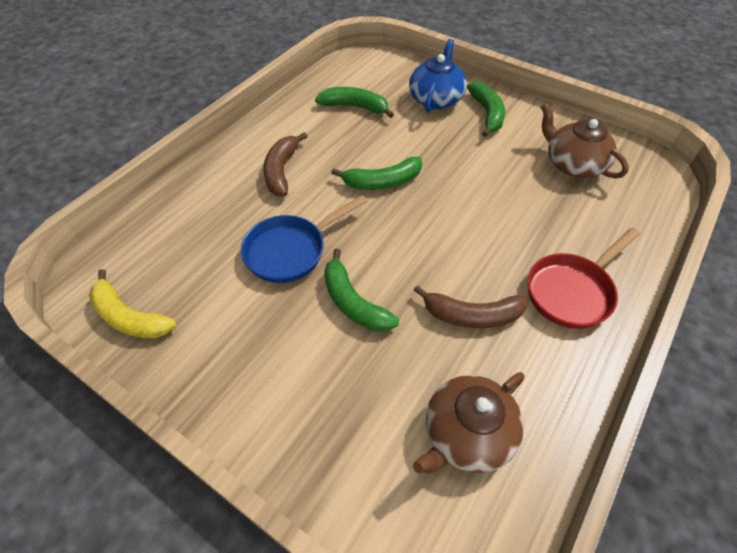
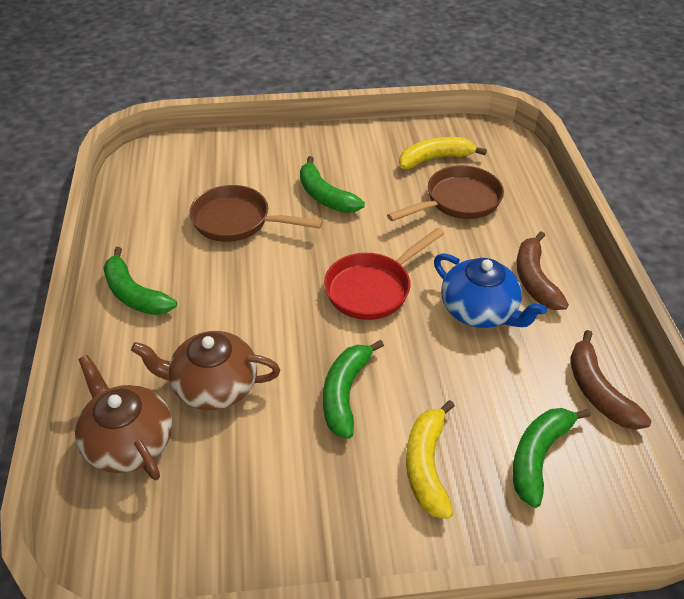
blue pan: [241,195,367,283] = 1 -> none = 0
brown pan: none = 0 -> [189,185,323,242] [387,165,504,221] = 2
yellow banana: [89,269,176,338] = 1 -> [399,137,487,169] [406,400,455,519] = 2

